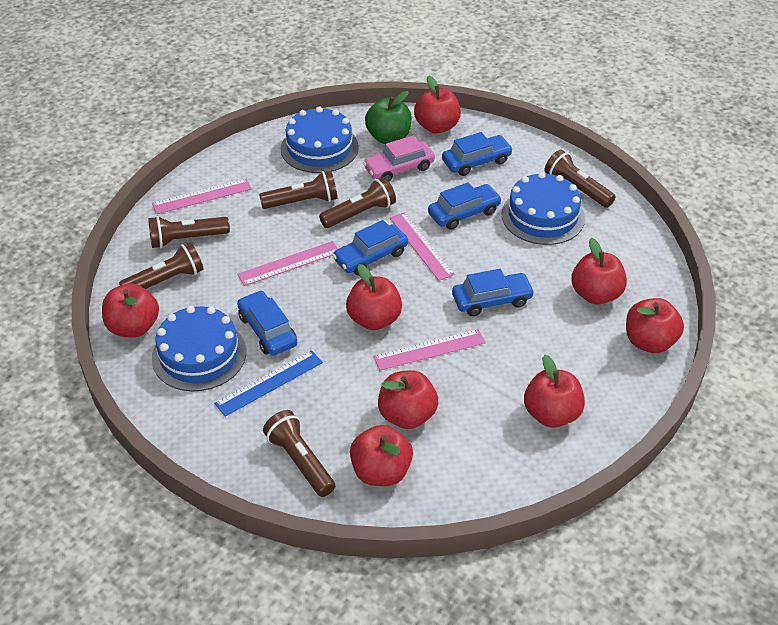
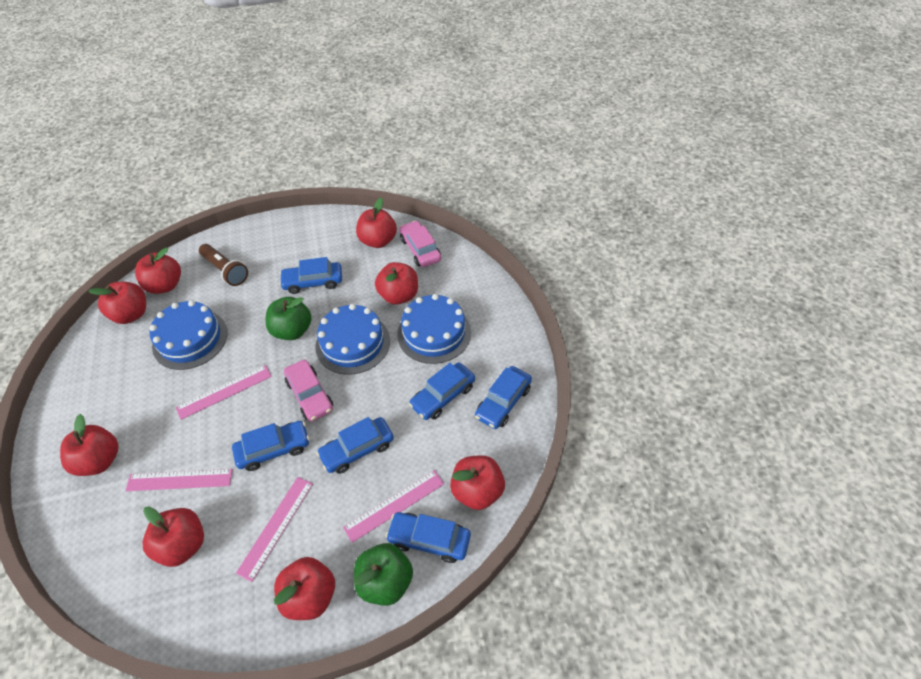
blue car: [237,290,297,356] [332,220,408,275] [428,182,502,230] [442,132,513,176] [452,269,535,316] = 5 -> [232,421,310,471] [279,257,342,294] [317,417,394,474] [385,512,471,563] [409,362,475,420] [475,366,532,429] = 6
blue ruler: [214,350,323,417] = 1 -> none = 0
brown flashlight: [119,242,204,289] [148,216,230,248] [259,171,338,209] [263,410,335,497] [319,177,396,228] [544,150,616,208] = 6 -> [199,244,248,286] = 1
green apple: [365,91,412,144] = 1 -> [265,297,312,340] [354,543,413,606] = 2
pink car: [363,135,435,181] = 1 -> [284,360,333,422] [399,221,441,267] = 2

